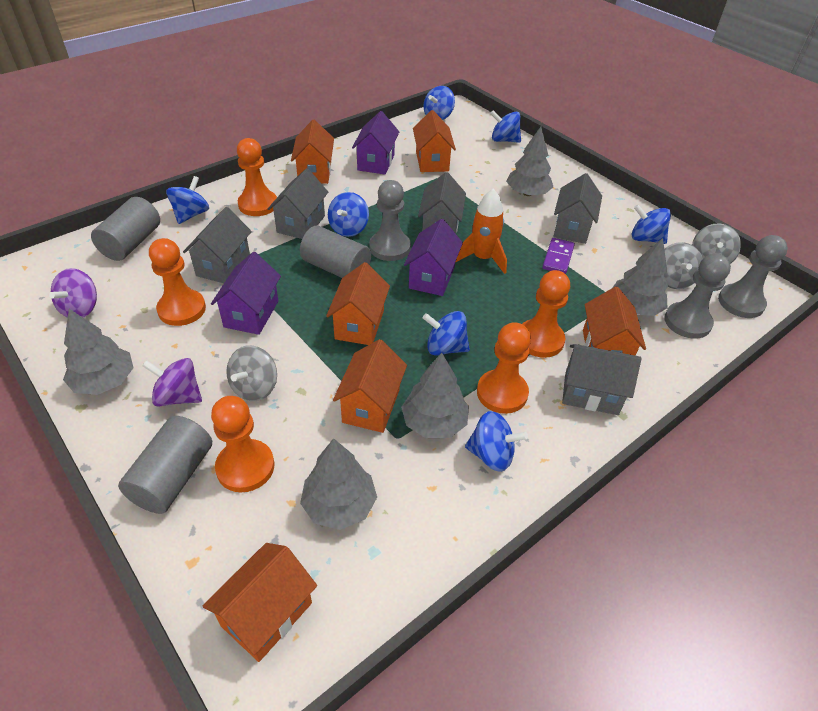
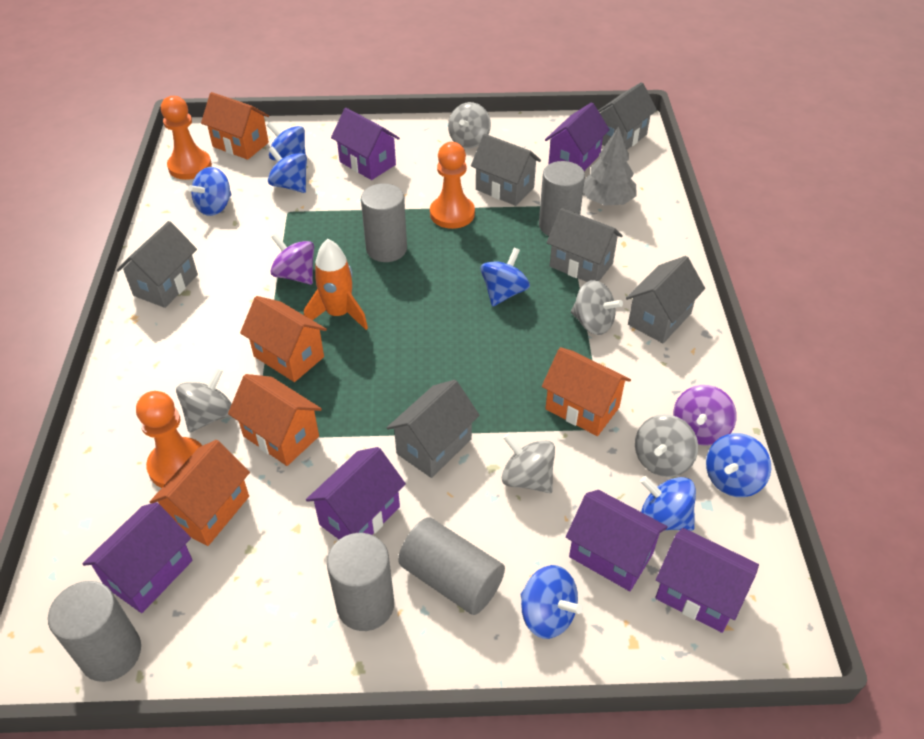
grey cylinder: [91,197,160,261] [118,416,212,514] [300,225,371,278] = 3 -> [48,581,141,682] [327,533,394,631] [361,183,407,262] [398,517,505,615] [539,161,585,236] = 5
grey house: [183,207,252,283] [268,168,328,239] [418,172,466,234] [554,173,602,244] [562,344,641,415] = 5 -> [117,221,198,308] [387,380,480,478] [471,134,541,206] [547,208,623,282] [598,82,657,149] [626,256,705,343] = 6
grey pawn: [369,180,411,261] [664,254,731,339] [718,235,788,318] = 3 -> none = 0
grey spinning top: [226,345,277,401] [664,242,703,289] [692,224,741,264] = 3 -> [176,368,232,433] [448,102,491,148] [502,433,555,493] [571,280,623,335] [635,414,698,477] = 5
grey tree: [63,309,134,395] [300,438,377,530] [401,353,469,438] [506,127,553,196] [612,238,668,316] = 5 -> [583,127,637,205] = 1
orange house: [202,543,317,662] [291,120,334,184] [326,262,390,345] [333,339,407,433] [413,110,456,172] [583,287,646,356] = 6 -> [150,440,250,546] [201,92,269,160] [228,374,322,466] [240,296,327,382] [542,347,631,436] = 5
orange pawn: [149,238,206,326] [211,396,274,492] [237,138,277,216] [477,322,531,414] [522,270,570,358] = 5 -> [136,391,202,488] [161,96,212,180] [430,142,475,229] = 3
purple domino: [542,238,575,274] = 1 -> none = 0
purple house: [211,252,281,335] [352,111,399,174] [404,219,463,296] = 3 -> [82,502,193,613] [306,447,406,539] [331,108,400,180] [545,102,610,171] [566,490,668,591] [655,528,759,633] = 6

